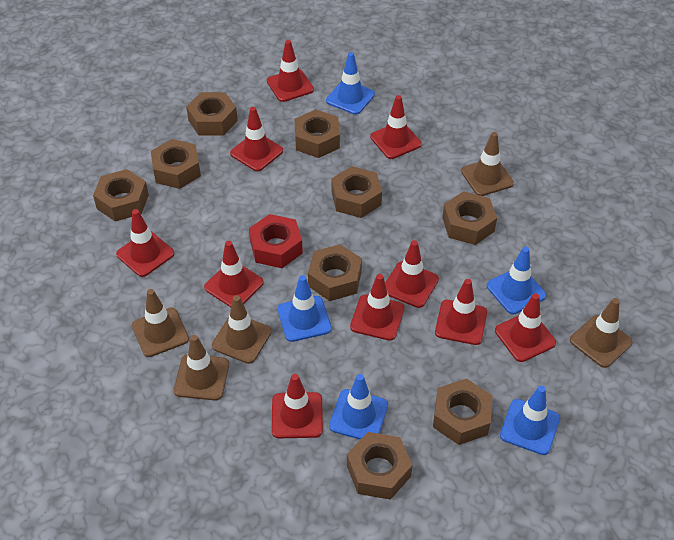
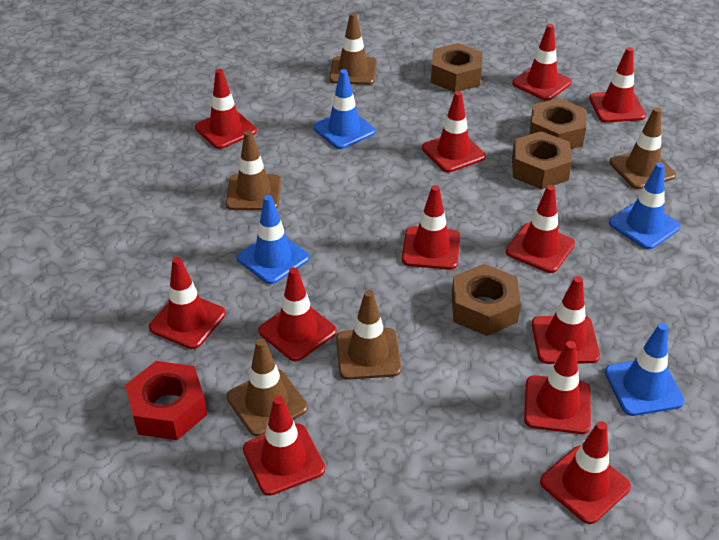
blue traffic cone: [277,275,332,342] [326,52,375,115] [329,374,388,440] [487,247,546,314] [500,386,560,455] = 5 -> [237,195,309,284] [313,69,376,149] [605,323,685,416] [609,162,680,249] = 4
brown nut: [93,169,149,221] [151,139,201,189] [186,92,238,136] [295,109,340,158] [308,244,362,301] [331,166,382,218] [347,432,412,500] [433,378,493,445] [442,191,497,245] = 9 -> [431,43,483,92] [452,264,521,336] [512,131,572,189] [530,98,586,149] = 4
red traffic cone: [116,209,174,277] [204,241,264,307] [230,107,283,171] [267,40,314,102] [272,374,323,438] [350,274,405,341] [370,95,422,159] [385,240,439,308] [435,279,487,345] [495,293,556,362] = 10 -> [149,257,226,349] [195,69,257,149] [243,396,325,496] [259,267,337,361] [402,185,460,270] [422,91,486,172] [506,185,575,273] [512,24,572,101] [524,341,591,434] [532,276,600,364] [540,421,631,524] [589,47,646,123] = 12

